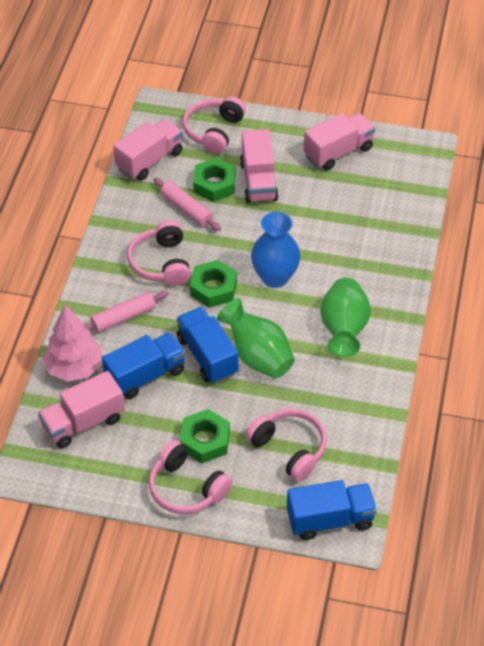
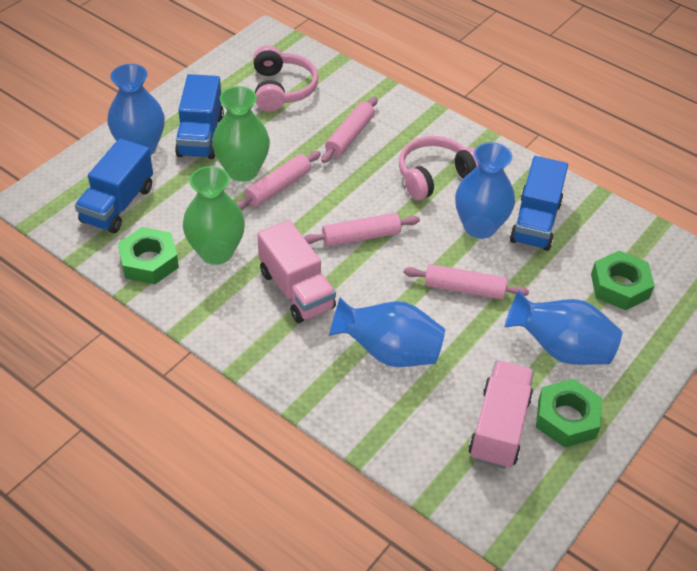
blue vase: [251,212,301,288] = 1 -> [108,64,165,156] [329,297,445,367] [455,142,515,239] [504,290,622,365] = 4
pink headphones: [127,220,191,286] [149,440,232,514] [182,96,246,154] [245,408,327,482] = 4 -> [253,45,318,112] [399,136,478,201] = 2
pink rolling pin: [84,291,169,333] [153,178,221,231] = 2 -> [236,151,321,210] [304,213,420,247] [321,97,378,163] [404,264,529,299] = 4
pink tree: [43,305,102,382] = 1 -> none = 0
pink truck: [38,371,125,448] [113,119,183,181] [240,129,279,203] [304,113,375,171] = 4 -> [257,220,336,323] [468,360,534,469] = 2

